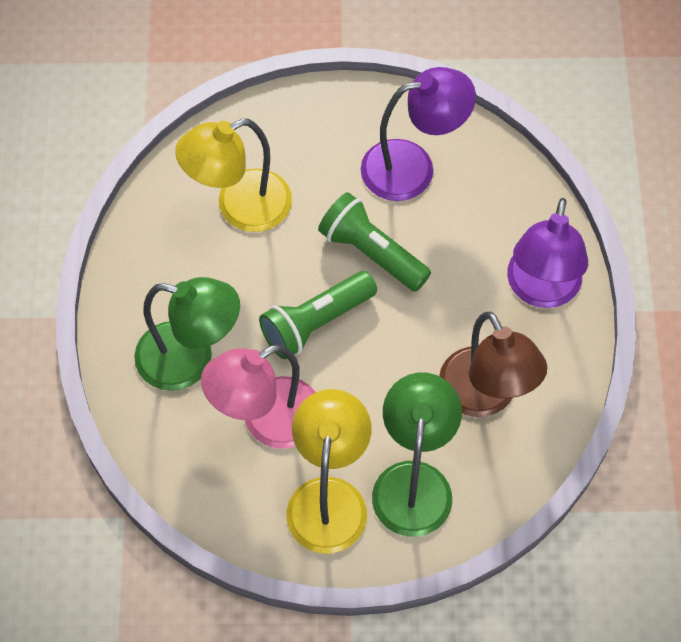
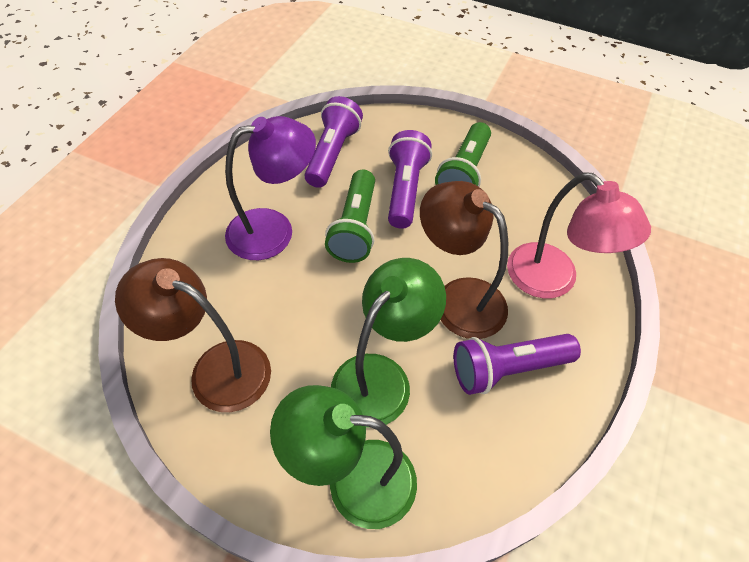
brown lamp: [439,312,547,417] = 1 -> [115,258,271,412] [420,181,508,339] = 2
purple flashlight: none = 0 -> [304,96,363,188] [388,130,432,229] [454,334,581,395] = 3
purple lamp: [361,67,476,201] [507,198,588,308] = 2 -> [225,116,316,260] = 1
yellow lamp: [175,119,292,232] [286,389,371,553] = 2 -> none = 0

